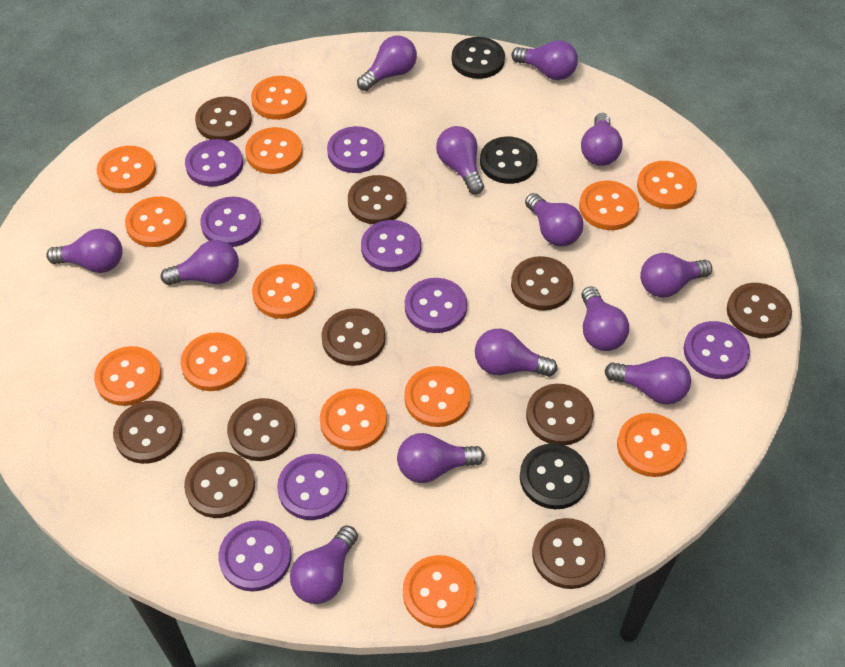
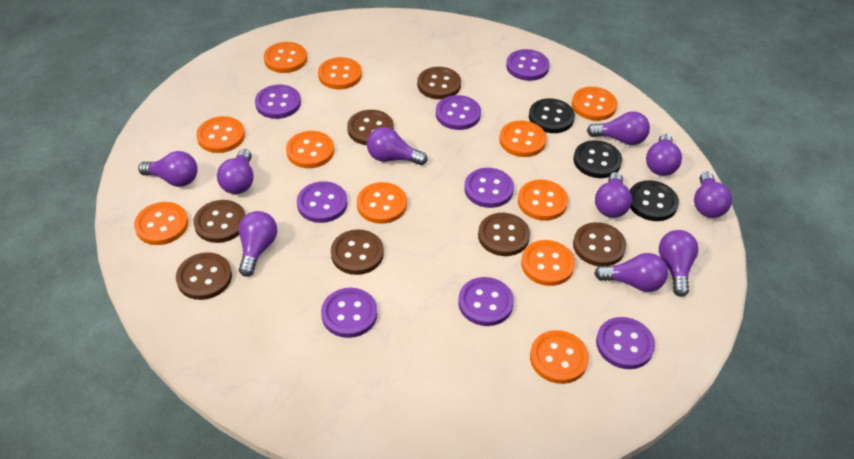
brown button: [113,401,183,464] [184,452,255,518] [195,96,252,141] [227,398,296,461] [321,308,386,366] [348,175,406,224] [511,256,573,311] [526,384,594,445] [532,518,605,589] [727,283,792,338] = 10 -> [176,252,232,300] [193,200,246,243] [331,229,384,275] [347,110,394,145] [417,67,461,99] [478,213,530,256] [573,222,626,266] = 7
orange button: [94,346,162,406] [97,146,156,193] [125,196,186,247] [181,332,247,391] [245,127,303,174] [251,76,307,120] [252,264,315,319] [320,389,387,451] [403,555,476,628] [404,366,471,427] [579,181,639,230] [617,413,686,477] [637,161,697,209] = 13 -> [134,202,188,245] [196,116,245,153] [264,42,307,73] [286,131,334,168] [318,57,362,89] [357,182,407,224] [499,121,547,157] [518,180,568,221] [521,240,575,286] [530,330,589,384] [572,87,617,121] = 11
purple light bulb: [46,229,123,273] [161,240,239,285] [290,525,358,604] [357,36,417,91] [397,433,485,483] [436,126,484,194] [475,329,557,377] [511,40,578,80] [525,193,583,246] [581,113,623,166] [581,286,629,351] [605,357,691,405] [640,253,712,298] = 13 -> [138,151,198,187] [217,149,253,194] [239,211,277,277] [367,127,427,165] [587,111,650,145] [594,253,668,292] [595,172,632,218] [646,134,682,176] [659,230,698,297] [694,172,732,218] = 10

